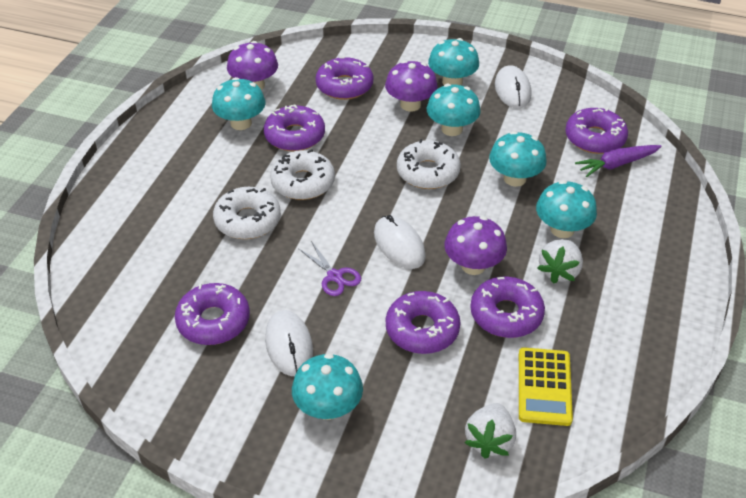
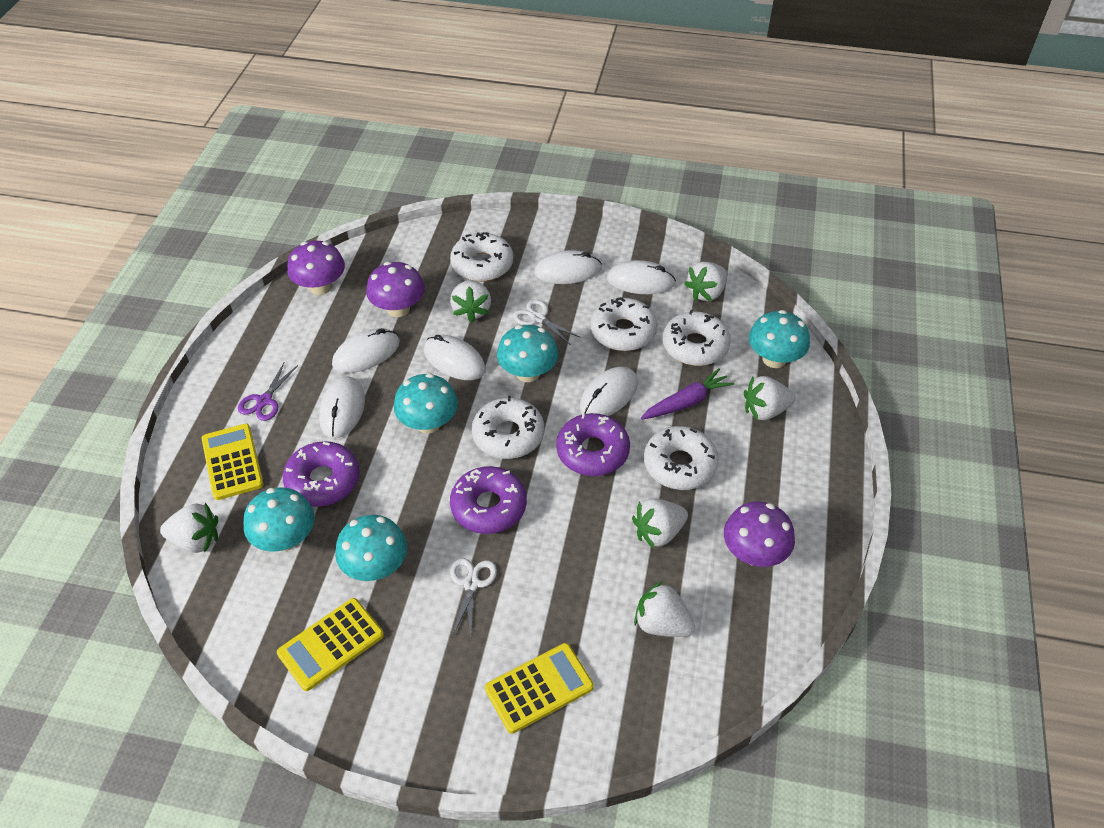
purple donut: [175,283,250,345] [264,105,325,151] [316,57,373,100] [386,291,460,354] [470,277,545,338] [565,108,628,154] = 6 -> [283,441,359,507] [450,466,527,534] [556,413,630,476] = 3
turquoise mushroom: [212,77,266,130] [292,353,363,420] [427,84,481,136] [428,38,479,85] [489,131,547,187] [536,180,597,238] = 6 -> [243,487,314,552] [335,515,407,581] [394,373,458,434] [497,325,558,382] [749,310,810,368] = 5
white donut: [213,187,281,239] [270,149,335,200] [397,139,461,189] = 3 -> [450,232,513,282] [472,396,544,459] [590,297,657,351] [644,426,719,490] [663,310,731,366] = 5
white mouse: [265,310,313,376] [374,215,426,269] [495,65,531,109] = 3 -> [319,376,365,438] [332,328,400,373] [424,335,486,380] [534,250,602,284] [580,367,638,416] [607,260,676,294] = 6
white scissors: none = 0 -> [450,558,497,636] [513,299,581,345] = 2
white strawberry: [464,403,516,459] [537,239,583,284] = 2 -> [160,503,218,553] [450,280,491,323] [632,498,688,549] [634,581,695,637] [684,262,727,301] [744,376,795,420] = 6
yellow calculator: [519,347,573,426] = 1 -> [202,424,264,500] [277,598,384,691] [485,643,594,734] = 3

